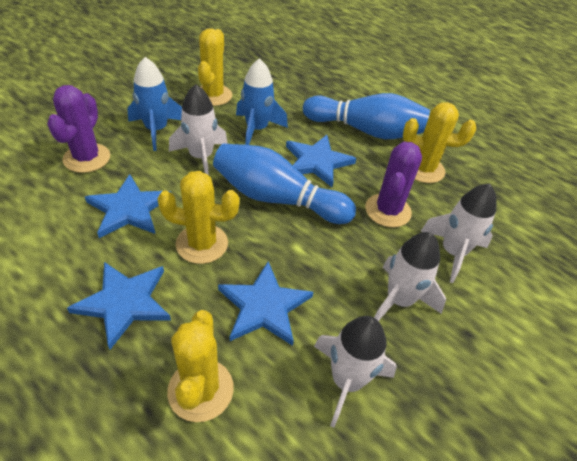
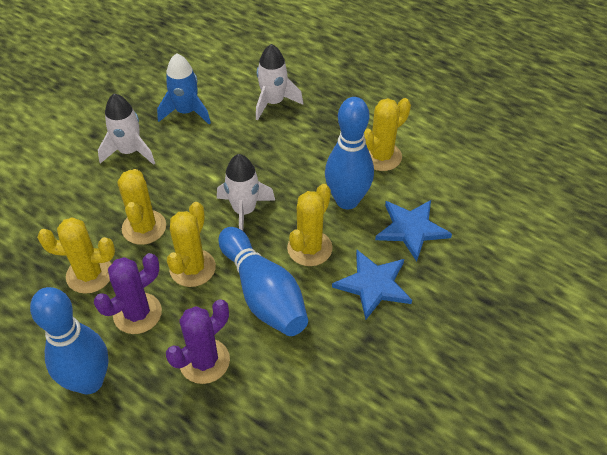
blue bowling pin: [213,143,356,224] [303,93,430,139] = 2 -> [30,287,109,394] [219,227,308,336] [325,97,374,209] = 3
blue rocket: [127,57,182,151] [236,58,288,145] = 2 -> [157,53,211,125] = 1
blue star: [67,262,171,350] [85,174,171,238] [218,261,313,346] [286,135,356,187] = 4 -> [332,250,412,320] [375,200,452,261] = 2
white rocket: [169,84,228,175] [314,316,397,428] [374,232,446,321] [420,184,496,283] = 4 -> [98,93,155,165] [217,154,275,231] [256,44,303,121] = 3
yellow cactus: [157,171,240,264] [167,310,234,422] [198,28,232,106] [403,102,476,183] = 4 -> [37,217,115,294] [118,169,166,245] [167,202,216,287] [287,184,333,266] [364,98,411,171] = 5

